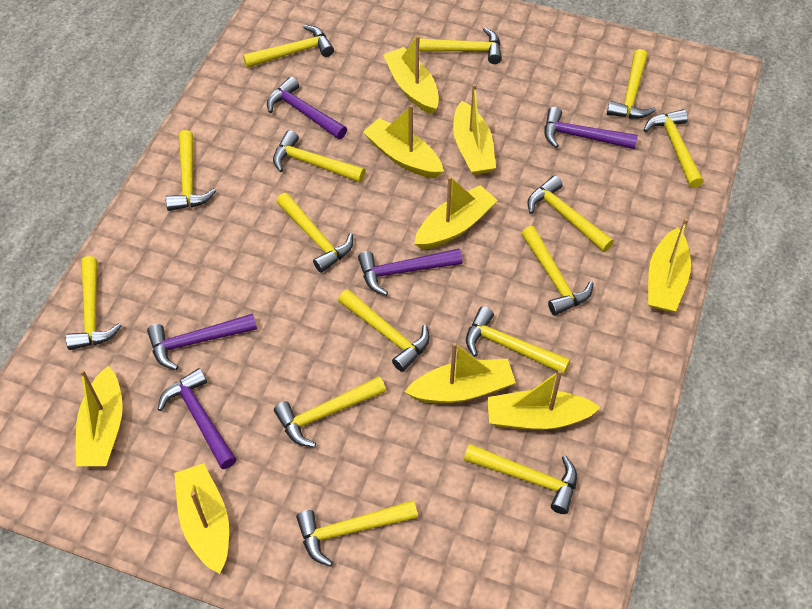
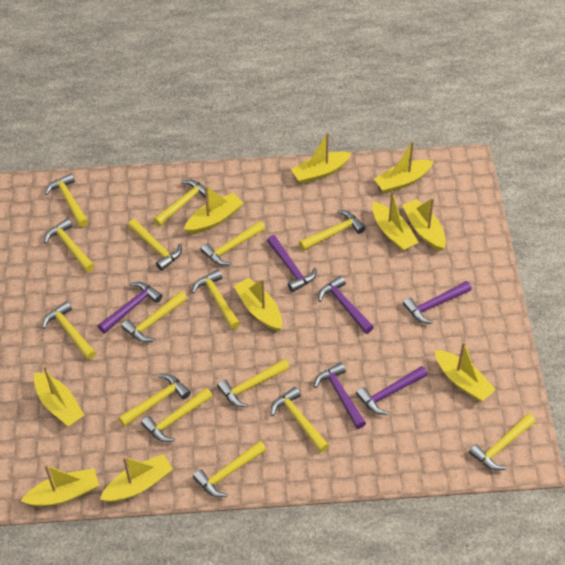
purple hammer: [147,314,257,370] [157,368,237,469] [267,76,347,139] [358,248,463,296] [544,107,638,149] = 5 -> [98,282,163,334] [267,235,317,292] [314,362,366,429] [318,275,374,334] [356,366,427,415] [403,281,472,324] = 6
yellow boat: [76,366,123,466] [174,463,229,574] [363,105,444,178] [383,35,439,114] [404,342,516,403] [414,176,498,249] [453,84,496,175] [487,370,601,430] [648,218,691,312] = 9 -> [21,465,99,506] [34,366,84,426] [100,454,173,502] [184,185,243,234] [234,278,282,331] [291,132,352,184] [372,191,419,251] [374,141,434,193] [402,198,446,251] [435,342,496,401] = 10

